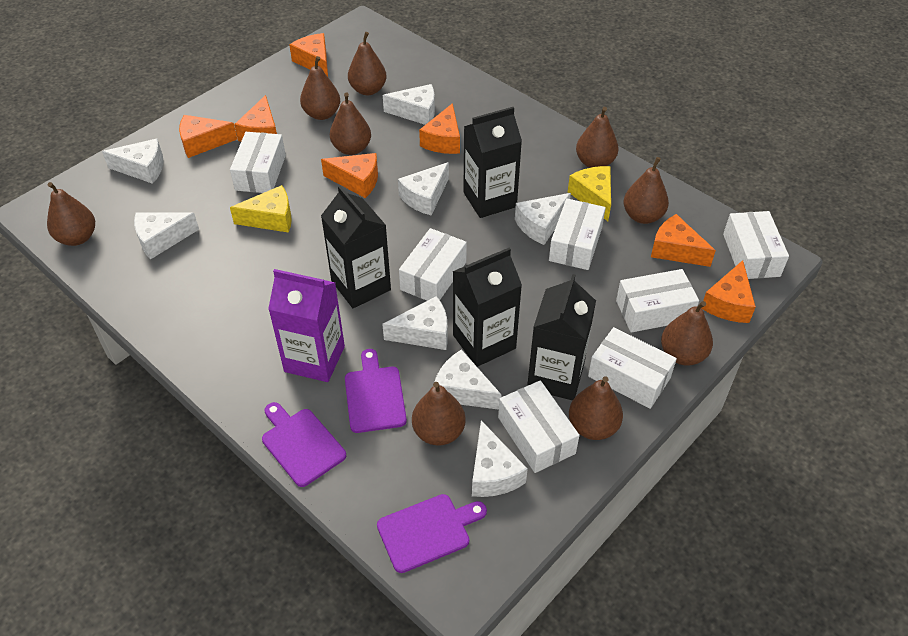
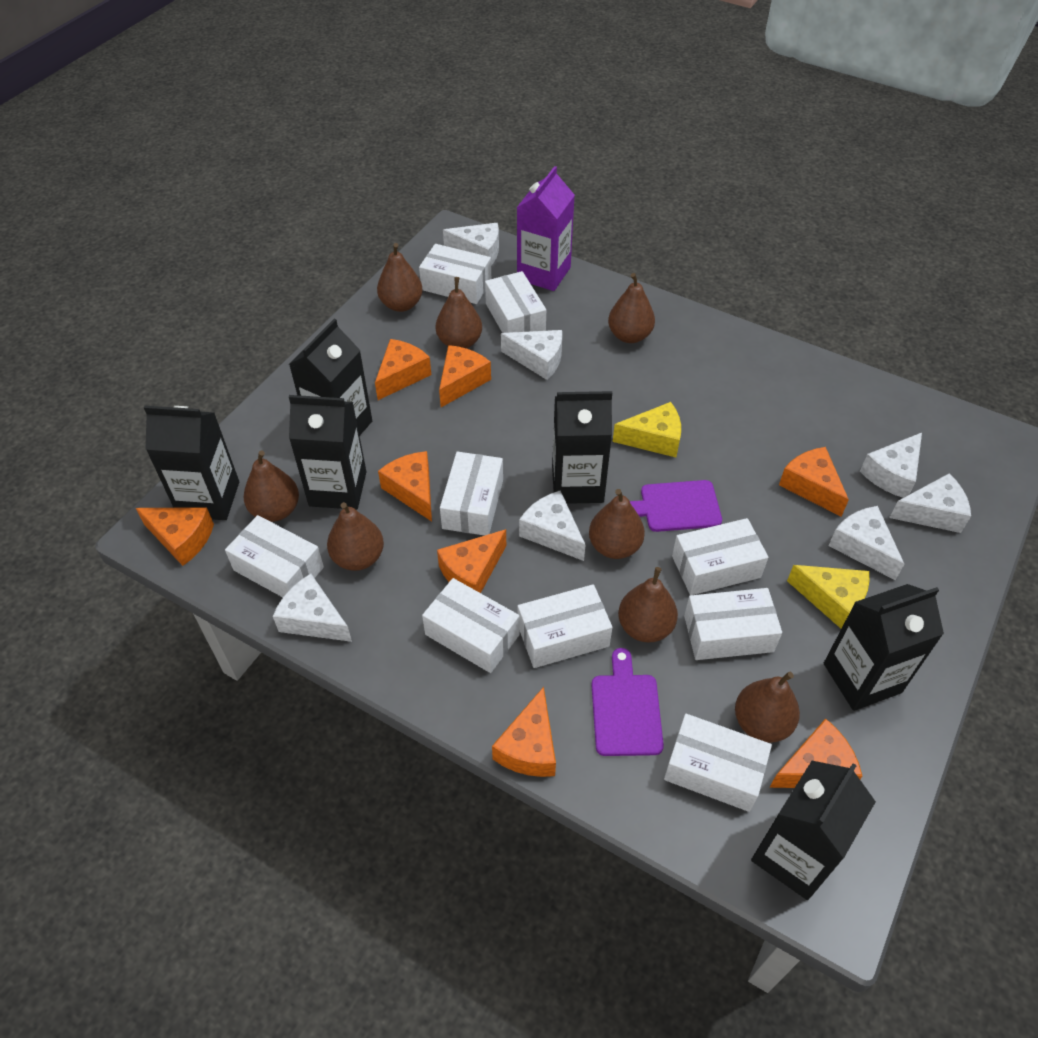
black carton: [321,186,391,308] [453,248,522,367] [463,107,522,218] [527,274,596,401] = 4 -> [144,406,239,520] [289,319,372,436] [289,395,366,510] [552,391,612,504] [751,761,876,900] [824,584,944,711] = 6
brown pear: [47,182,95,246] [300,56,340,120] [330,93,371,155] [348,32,387,95] [412,382,466,445] [569,376,623,440] [576,107,618,168] [624,157,669,224] [661,301,713,366] = 9 -> [243,451,299,522] [327,502,384,571] [377,243,423,312] [436,277,482,349] [589,489,645,559] [608,273,655,343] [618,567,678,643] [735,672,800,743] = 8
orange cheese: [179,115,237,158] [234,95,277,142] [289,33,328,77] [321,153,378,198] [419,103,460,154] [651,214,716,267] [701,260,756,323] = 7 -> [136,507,214,566] [375,339,431,400] [378,451,432,521] [437,529,506,593] [439,345,491,407] [492,687,556,777] [769,718,862,788] [779,447,849,517] = 8
purple cutting board: [262,402,346,487] [345,349,407,433] [377,494,487,573] = 3 -> [591,648,664,756] [630,480,722,532] = 2
white box: [230,132,286,193] [399,228,467,301] [498,380,580,473] [549,199,606,270] [588,327,677,409] [616,269,699,333] [723,211,789,279] = 7 -> [225,515,324,597] [419,244,491,304] [422,578,520,673] [440,452,503,536] [485,271,546,333] [518,584,612,668] [664,714,772,812] [672,518,769,595] [684,588,782,660] = 9
white cheese: [102,139,164,184] [134,212,199,260] [382,296,448,350] [383,84,435,125] [398,162,449,216] [435,349,501,410] [472,420,528,497] [515,193,571,245] = 8 -> [273,574,352,642] [443,223,499,265] [501,330,562,380] [519,490,585,561] [829,506,904,580] [860,433,922,498] [889,473,971,533] = 7

